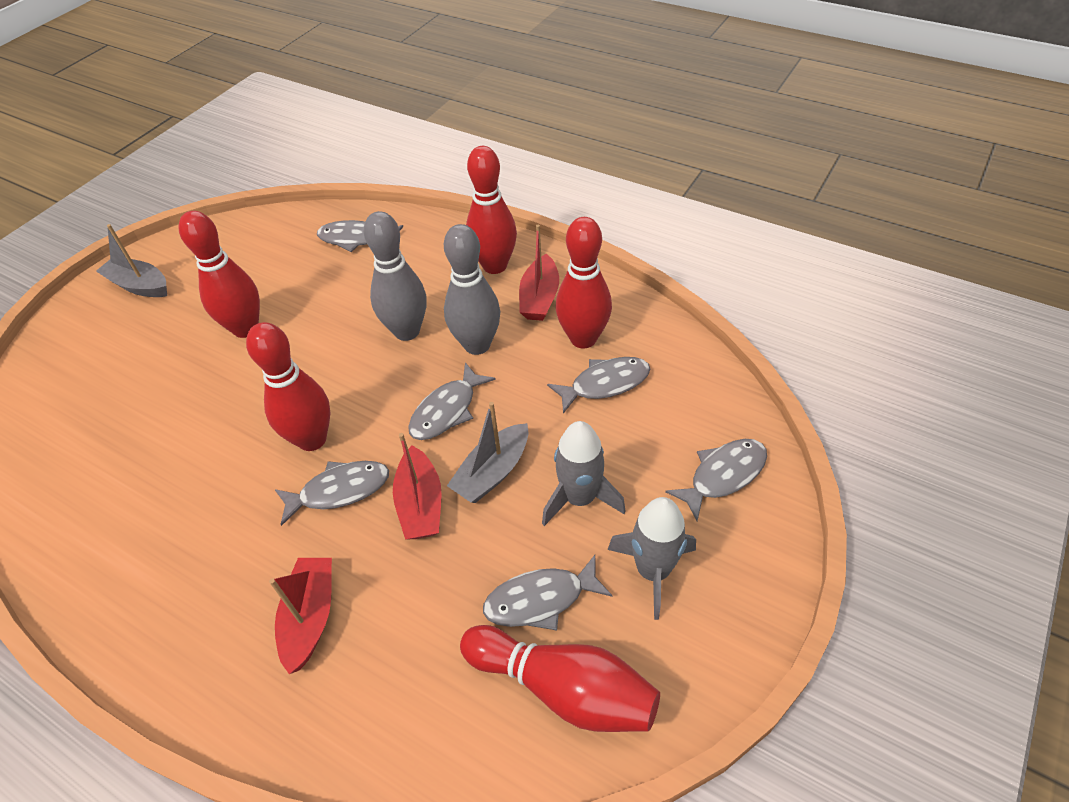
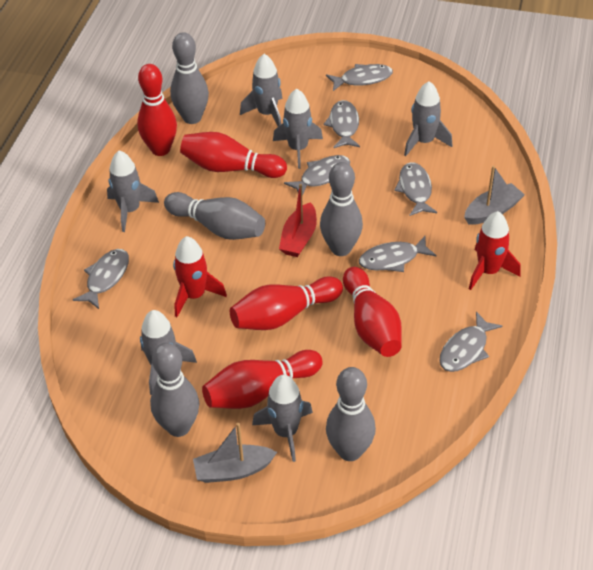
grey bowling pin: [364,211,427,341] [444,224,500,355] = 2 -> [150,343,199,437] [164,192,265,240] [170,32,209,124] [320,162,363,256] [326,367,376,461] = 5
grey fish: [274,461,389,526] [317,220,403,252] [408,362,496,440] [483,555,613,630] [547,357,650,414] [665,439,767,521] = 6 -> [73,249,129,309] [284,155,350,195] [323,100,360,148] [326,64,393,91] [359,236,436,272] [394,162,437,216] [439,312,502,372] = 7
grey rocket: [542,421,626,526] [607,497,696,620] = 2 -> [107,150,159,232] [140,310,197,395] [240,54,282,127] [252,375,313,462] [273,89,323,169] [404,81,452,156] = 6
red boat: [269,558,332,674] [393,433,442,539] [519,225,559,321] = 3 -> [279,184,317,257] = 1
red rocket: none = 0 -> [173,236,227,317] [469,211,521,290] = 2

